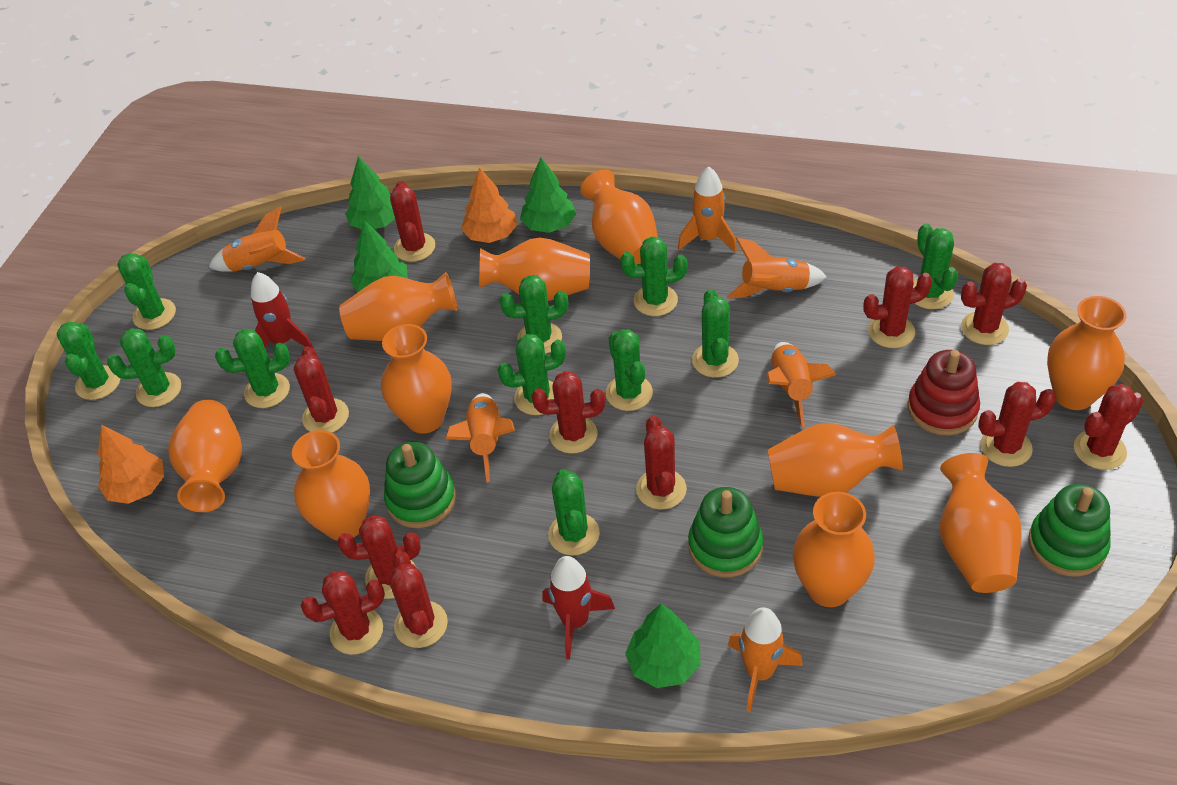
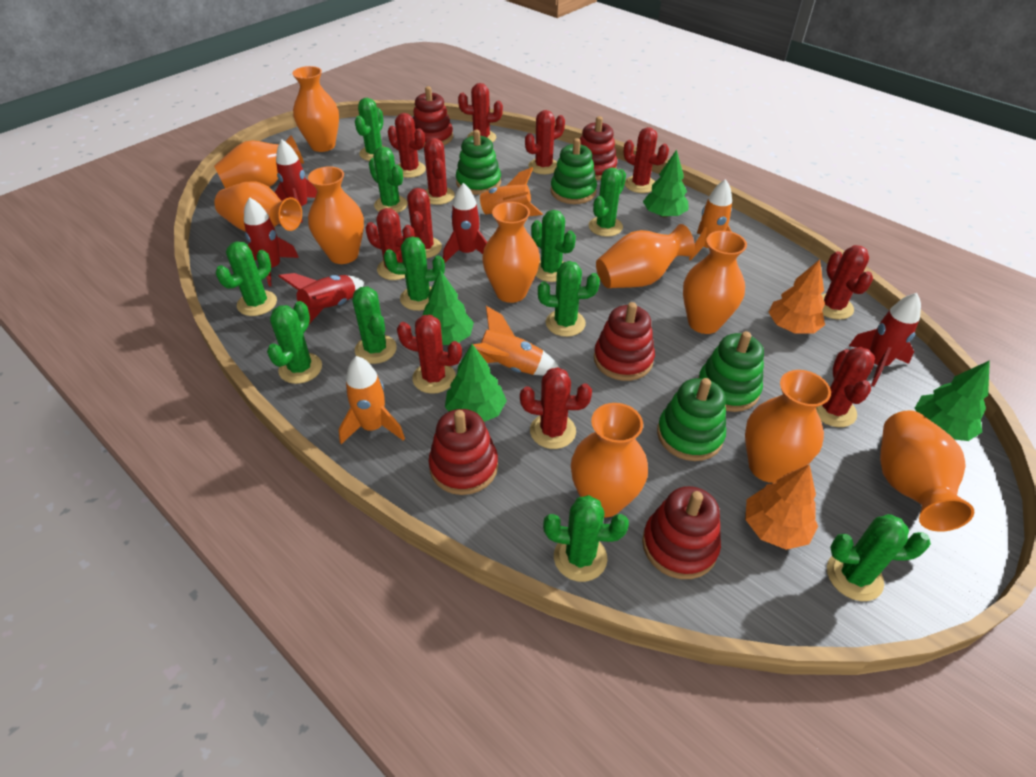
green stacking toy: [384,442,456,528] [688,487,763,577] [1028,484,1111,577] = 3 -> [456,130,501,195] [551,138,597,204] [657,378,726,461] [698,331,764,412] = 4
orange rocket: [209,207,306,272] [446,393,515,483] [678,166,737,253] [727,238,827,298] [728,607,803,712] [767,342,836,428] = 6 -> [339,356,405,444] [473,306,559,376] [475,167,543,216] [689,179,732,260] = 4
red rocket: [251,272,314,349] [543,556,615,660] = 2 -> [244,197,299,286] [275,140,317,223] [278,273,364,324] [443,183,487,263] [849,293,921,386] = 5
red stacking toy: [908,350,980,435] = 1 -> [413,86,453,146] [429,409,498,495] [580,116,617,180] [594,302,655,381] [642,486,721,579] = 5

